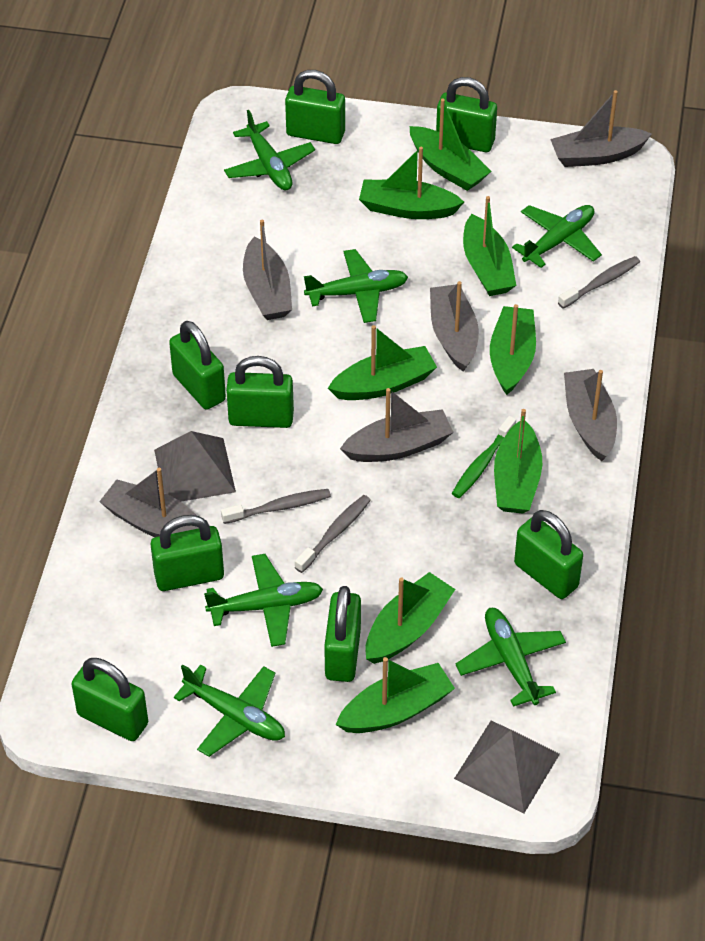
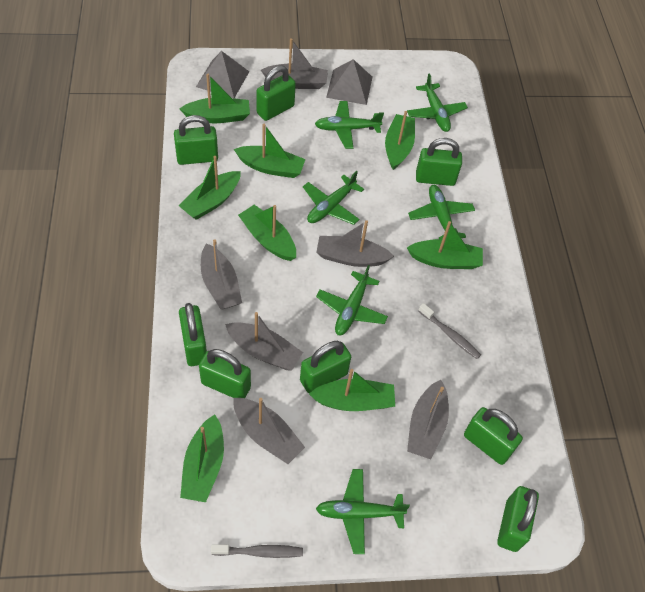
green toothbrush: [452,416,516,498] = 1 -> none = 0
grey toothbrush: [221,489,331,524] [295,495,371,573] [558,256,640,309] = 3 -> [211,544,303,558] [418,303,481,359] = 2

